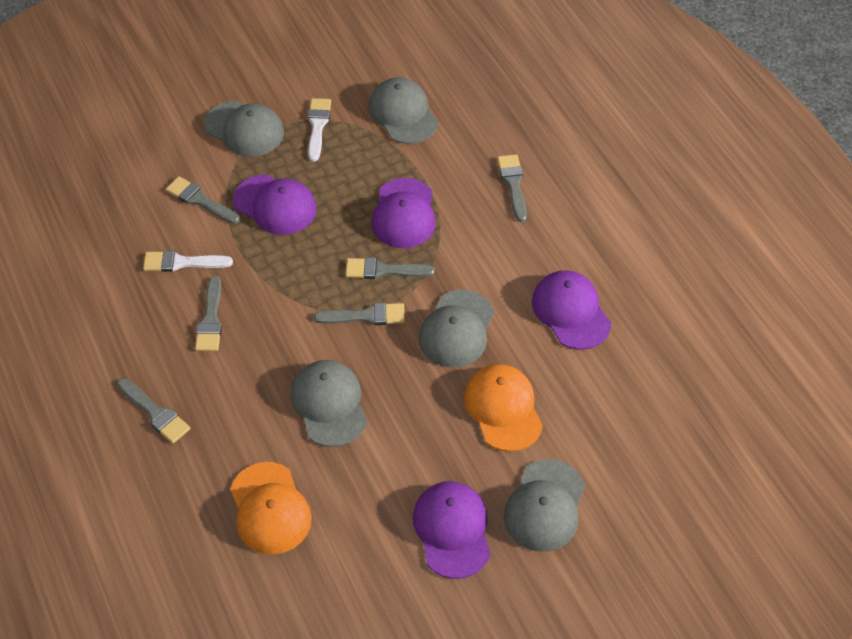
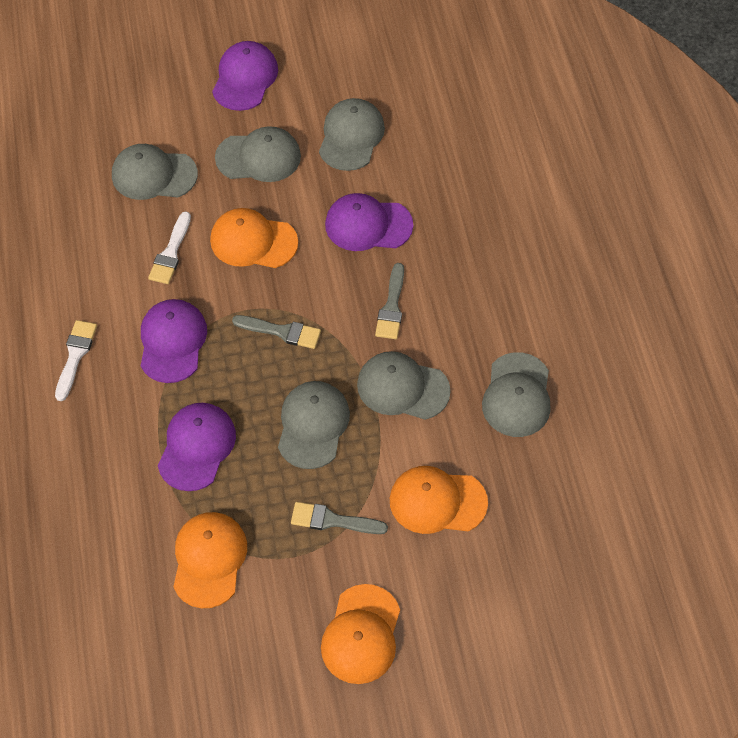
grey brush: [117,378,190,443] [166,176,240,224] [195,276,222,351] [314,303,405,325] [345,257,435,279] [497,154,527,222] = 6 -> [232,315,321,349] [291,502,388,534] [375,263,404,339] = 3
grey cap: [204,101,284,157] [291,360,367,447] [369,77,438,144] [419,290,494,368] [504,459,585,552] = 5 -> [112,144,198,200] [215,126,301,182] [278,381,350,469] [319,98,385,171] [357,351,451,420] [482,352,551,437] = 6
orange cap: [230,462,312,555] [464,364,543,452] = 2 -> [173,512,247,608] [210,208,298,268] [321,584,400,684] [390,466,488,534] = 4

